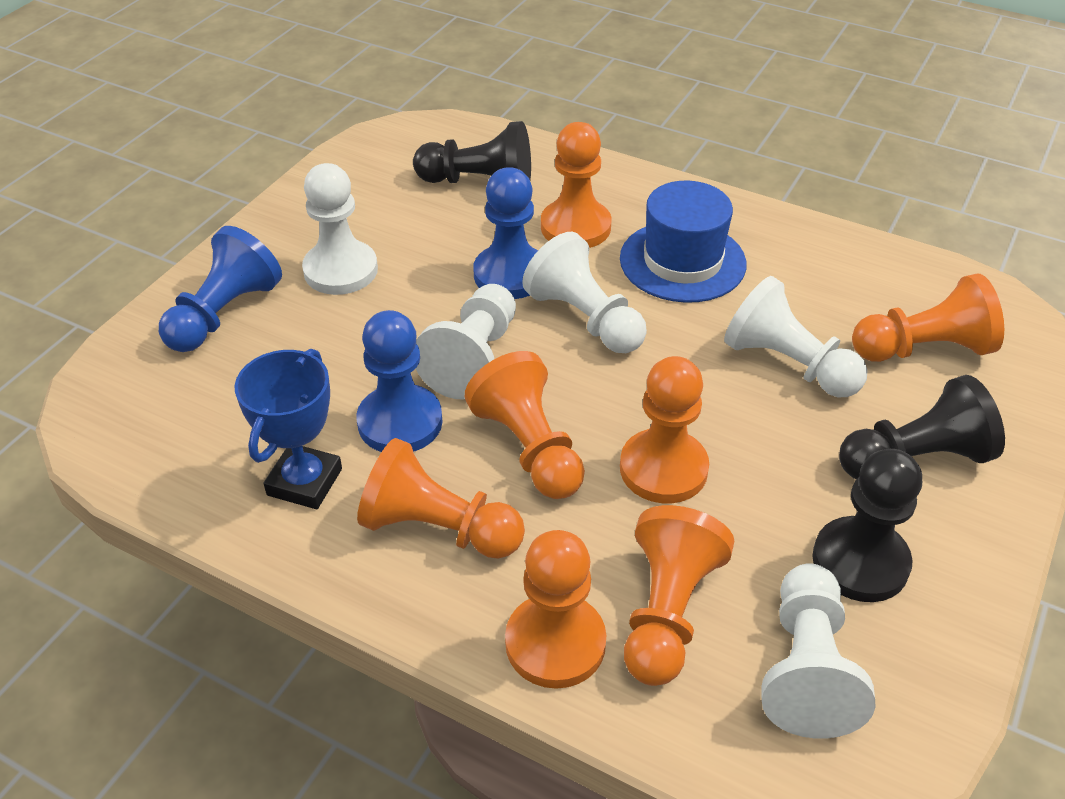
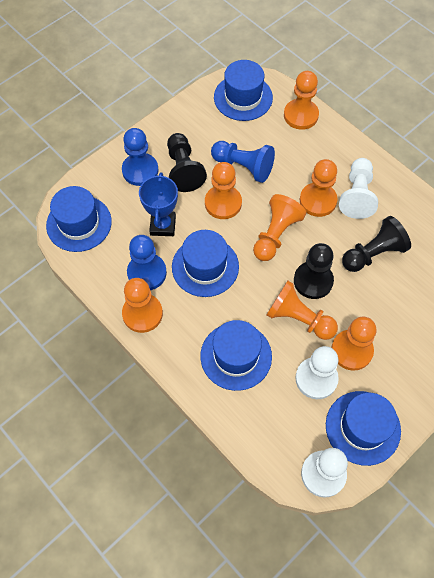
blue hat: [620,181,747,303] = 1 -> [46,186,112,252] [172,230,239,297] [201,320,272,391] [214,60,273,121] [326,391,401,466] = 5
white pawn: [302,163,378,295] [416,284,516,400] [522,232,647,353] [724,276,867,397] [761,563,875,739] = 5 -> [295,346,339,399] [301,448,348,498] [339,158,378,219] = 3

